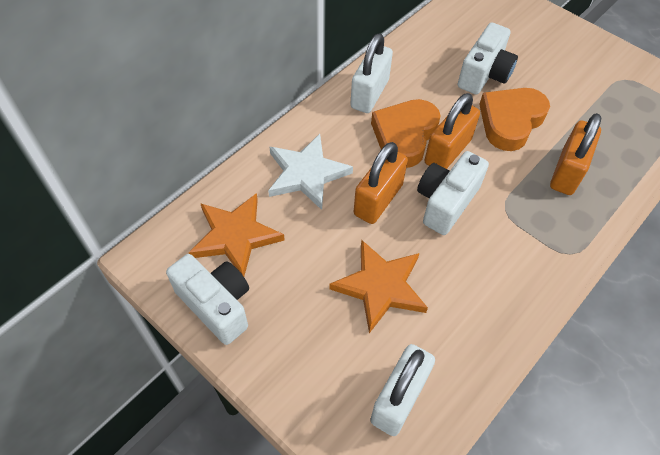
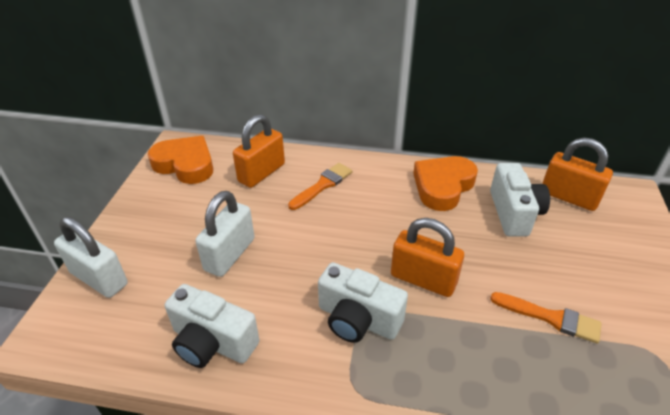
orange brush: none = 0 -> [288,163,352,210] [490,292,602,344] = 2
orange star: [189,193,285,276] [329,240,428,333] = 2 -> none = 0
white star: [268,134,353,210] = 1 -> none = 0

